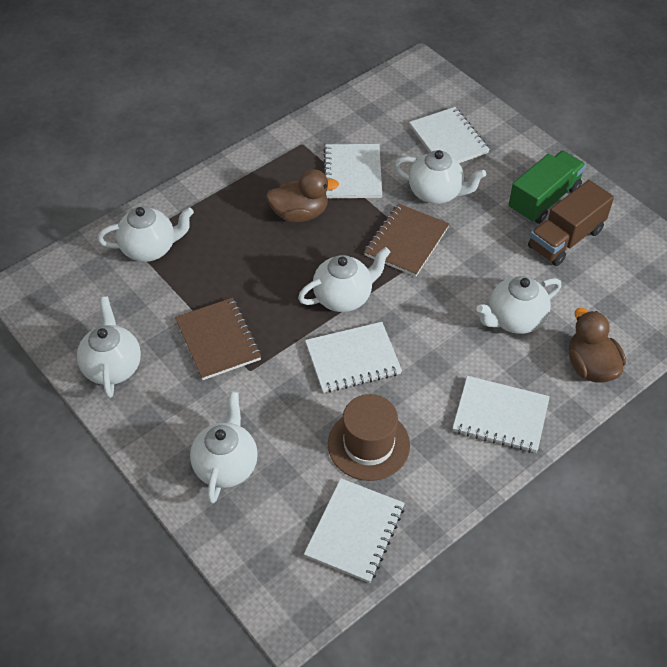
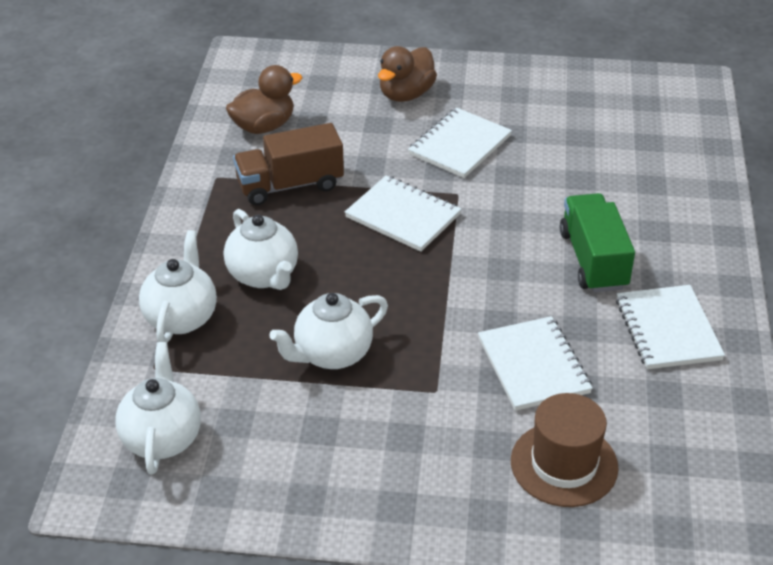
brown notebook: [175,298,261,380] [364,203,449,277] = 2 -> none = 0
white notebook: [304,478,405,583] [305,322,402,393] [324,144,382,198] [409,107,490,163] [452,376,550,453] = 5 -> [345,175,461,252] [408,107,512,178] [478,316,593,411] [616,285,725,369] = 4
white teapot: [77,296,141,398] [97,206,194,262] [190,391,258,504] [298,247,391,312] [394,150,486,204] [476,276,561,334] = 6 -> [115,342,201,474] [139,230,217,343] [224,209,298,290] [269,293,388,369] = 4

